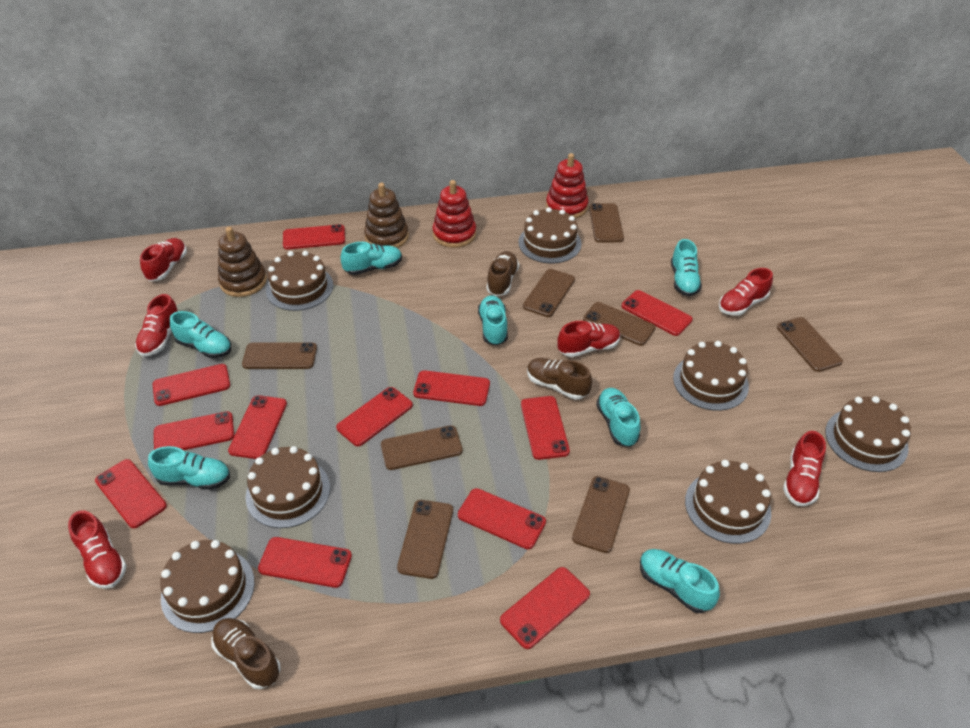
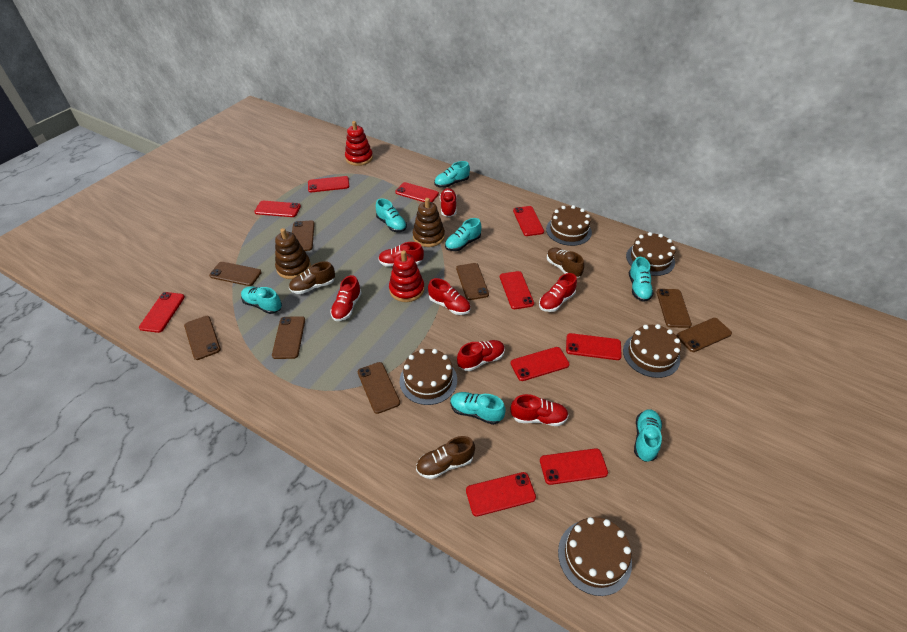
brown cake: [160,540,255,633] [246,446,330,528] [266,251,333,311] [518,207,582,263] [673,341,749,411] [685,460,771,544] [825,396,911,472] = 7 -> [400,349,457,405] [546,205,592,246] [558,517,632,596] [623,324,681,378] [626,232,676,276] = 5
red phone: [95,459,167,528] [153,364,230,406] [154,411,234,450] [228,395,287,459] [258,537,352,588] [283,224,345,249] [336,387,413,446] [413,370,490,406] [458,488,546,549] [500,567,590,649] [521,396,570,460] [622,290,693,336] = 12 -> [139,292,185,333] [254,201,301,217] [308,176,349,192] [395,182,439,202] [466,472,536,517] [500,271,534,309] [511,347,569,381] [513,206,544,236] [540,448,608,485] [566,333,622,360] = 10
red shoe: [68,510,127,589] [135,294,178,356] [140,238,187,281] [557,321,620,357] [719,268,773,315] [783,431,826,506] = 6 -> [330,275,362,321] [378,242,424,267] [428,278,470,315] [440,188,457,217] [457,340,505,371] [511,394,569,426] [539,273,577,312] = 7

